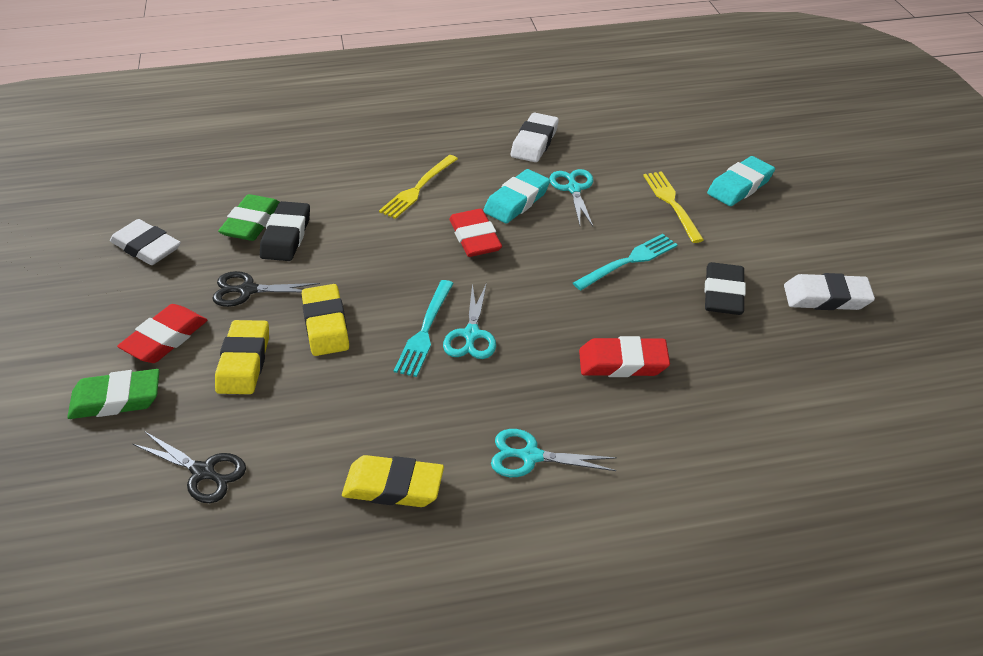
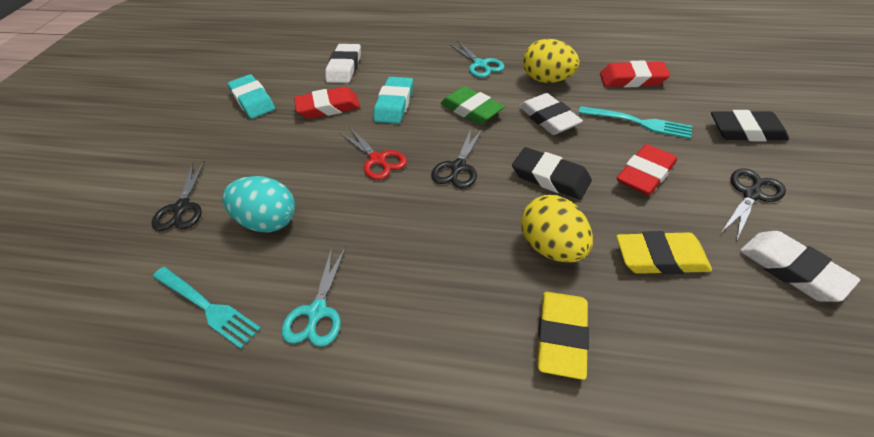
black scissors: [133,431,246,503] [212,271,320,307] = 2 -> [151,161,205,231] [431,127,483,189] [721,168,786,241] = 3
green eraser: [67,369,160,419] [218,194,279,241] = 2 -> [441,86,505,124] = 1
red scissors: none = 0 -> [340,127,407,180] = 1
turquoise egg: none = 0 -> [222,176,295,233] = 1
turquoise scissors: [443,283,496,359] [491,429,617,477] [550,169,593,226] = 3 -> [282,247,346,347] [449,41,505,78] = 2
yellow egg: none = 0 -> [521,195,593,263] [523,39,580,83] = 2
yellow eraser: [215,320,269,394] [302,284,349,356] [342,455,444,507] = 3 -> [537,292,589,380] [616,231,712,275] = 2
yellow fork: [379,155,458,219] [643,171,704,243] = 2 -> none = 0

